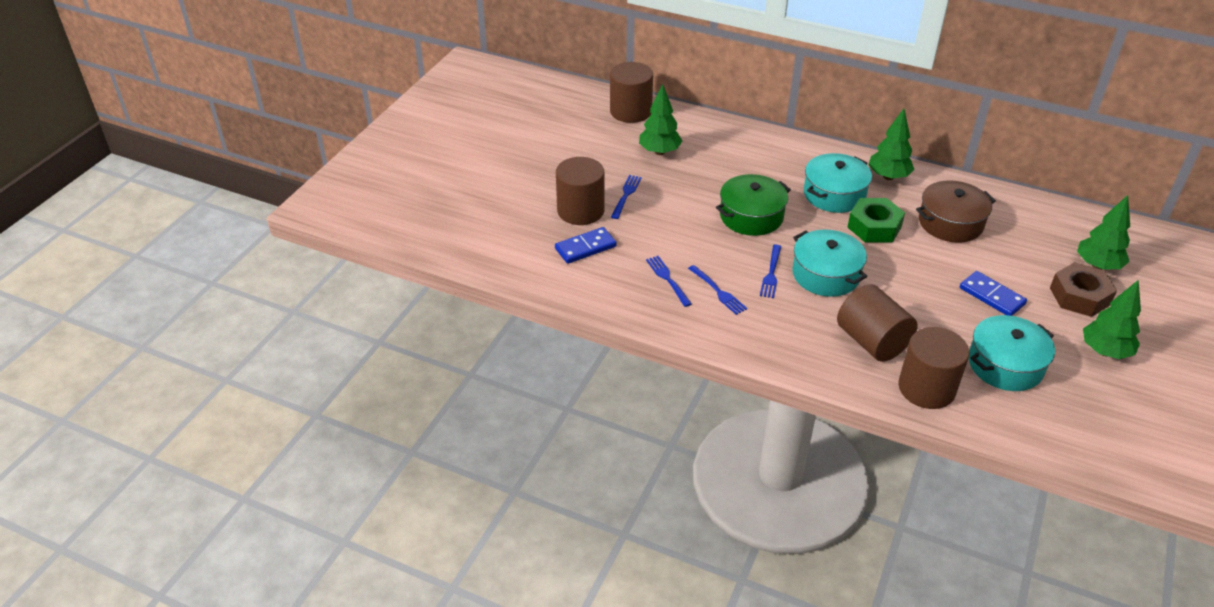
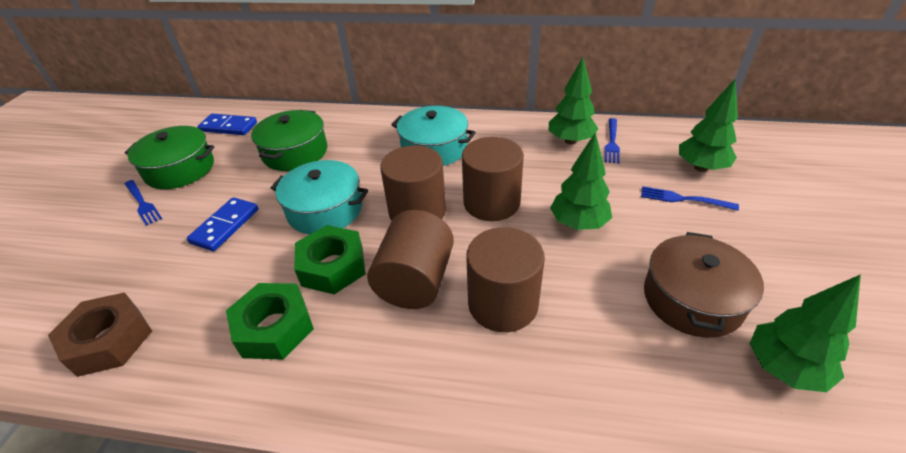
blue fork: [611,175,642,219] [646,256,692,307] [688,265,747,315] [760,245,781,298] = 4 -> [125,180,162,226] [604,118,620,164] [641,186,739,211] = 3
green nut: [847,198,905,243] = 1 -> [226,283,314,360] [294,225,366,294] = 2
green pot: [716,174,791,236] = 1 -> [125,126,214,189] [251,110,327,171] = 2
turquoise pot: [792,230,867,297] [804,153,872,213] [969,315,1055,391] = 3 -> [271,160,368,234] [391,106,476,166] = 2

